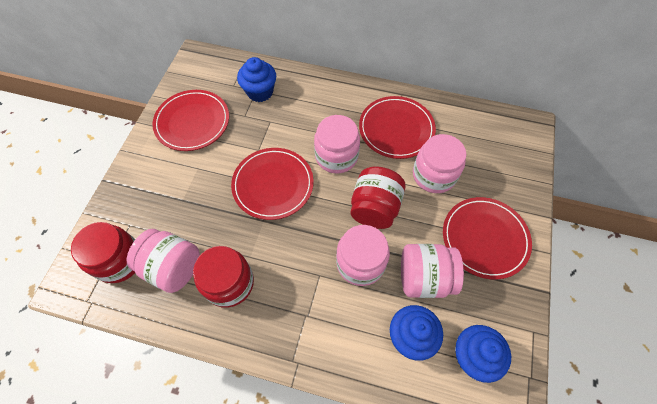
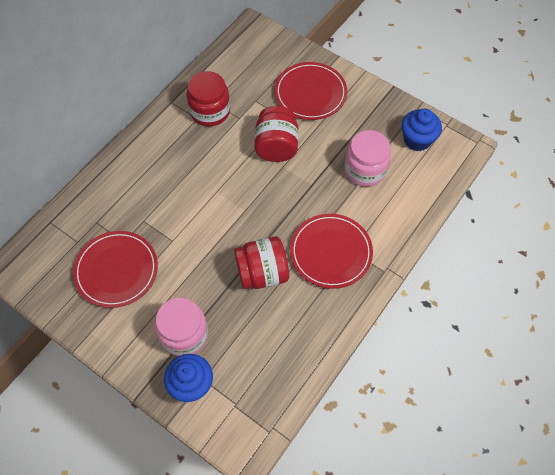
blue cupcake: [237,57,276,102] [390,305,443,361] [455,325,511,383] = 3 -> [164,354,213,402] [402,109,442,151] = 2
pink jar: [126,229,200,293] [314,115,360,174] [336,225,390,286] [401,244,464,298] [413,134,467,193] = 5 -> [155,298,208,356] [344,130,391,187] = 2
red plate: [152,90,229,151] [231,148,314,220] [359,96,436,159] [443,197,532,279] = 4 -> [73,231,158,308] [275,62,347,120] [290,214,373,289] = 3

